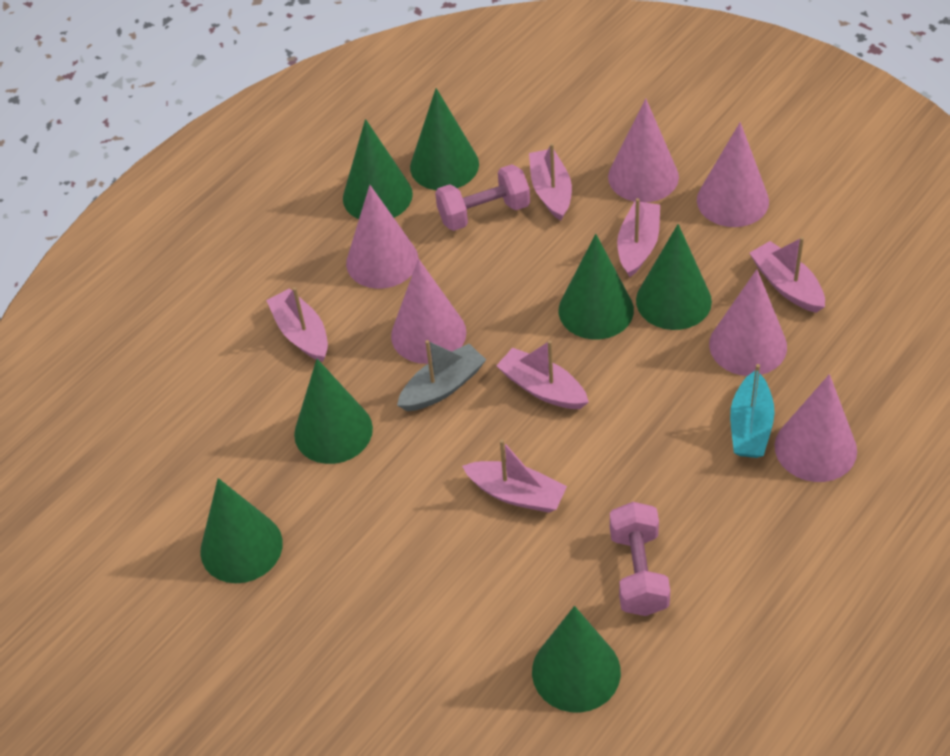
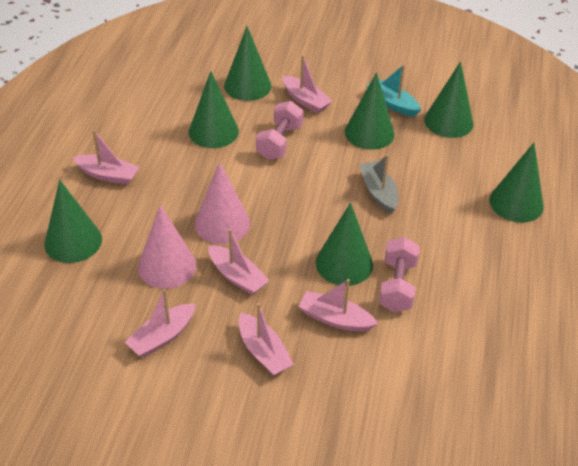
pink cone: [346,185,418,289] [391,259,466,364] [608,98,679,202] [697,122,769,227] [709,269,787,376] [774,374,857,482] = 6 -> [138,205,196,289] [195,162,250,244] = 2

